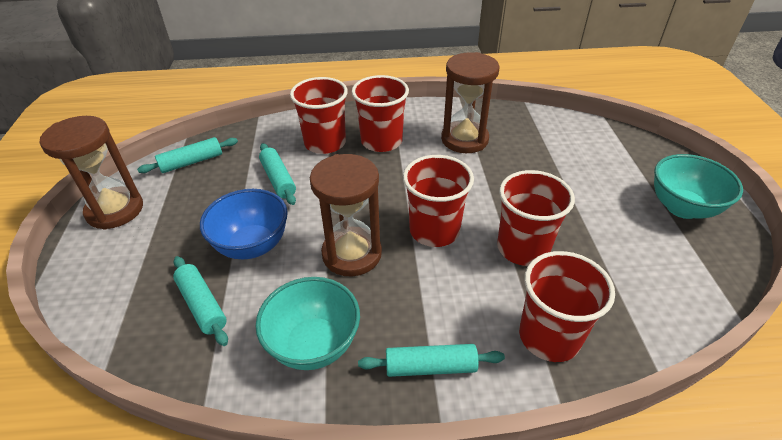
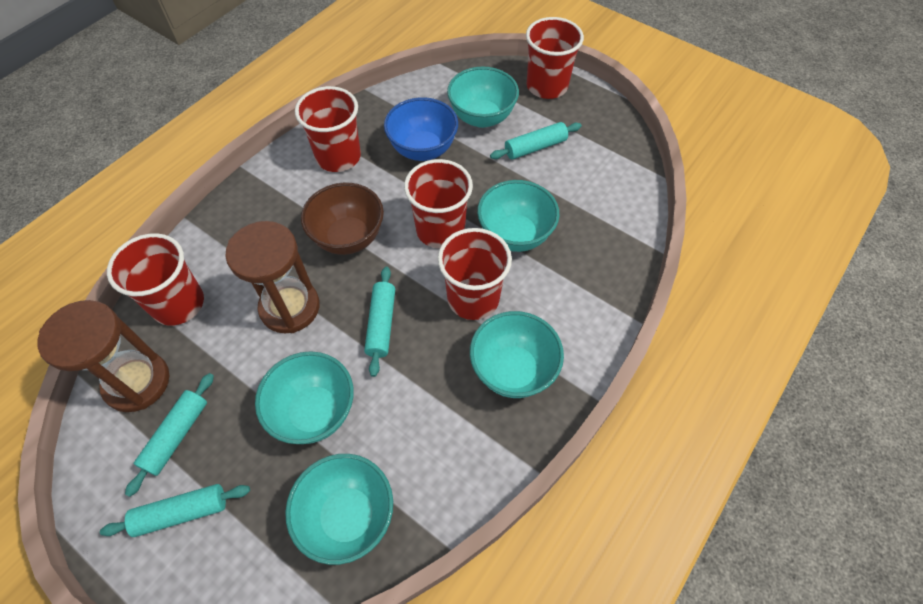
brown bowl: none = 0 -> [301,183,384,255] = 1
brown hourglass: [40,116,143,230] [310,154,382,276] [441,52,500,153] = 3 -> [37,300,169,412] [225,221,320,334] = 2
turquoise bowl: [255,277,360,370] [654,154,743,219] = 2 -> [255,351,354,444] [285,454,393,565] [447,66,519,128] [470,311,564,398] [477,180,559,252] = 5

